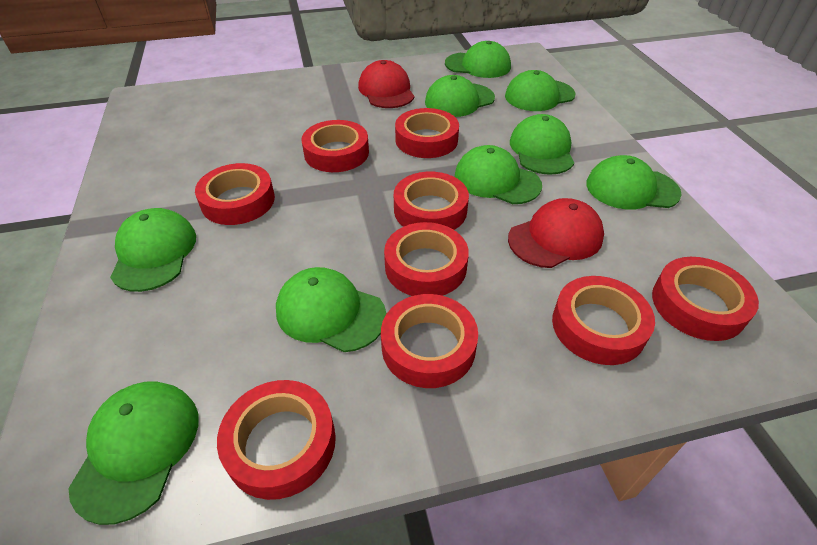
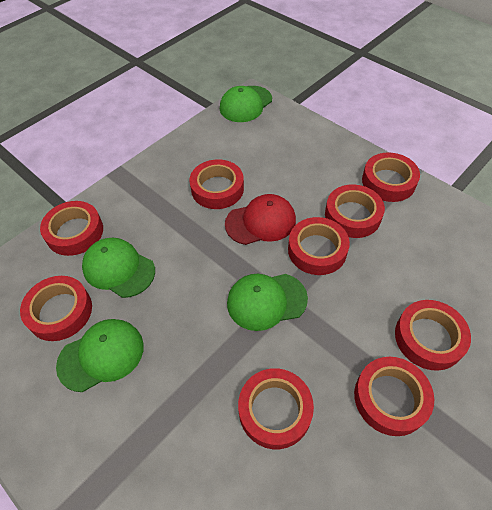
green cap: [68,381,198,525] [110,208,196,292] [276,267,387,352] [425,75,495,117] [445,41,511,78] [455,145,542,204] [505,70,576,111] [510,114,574,175] [586,155,682,210] = 9 -> [56,319,144,392] [82,238,155,298] [220,86,272,122] [227,274,308,331] = 4
red cap: [358,60,414,108] [508,198,604,268] = 2 -> [225,194,296,245] = 1

